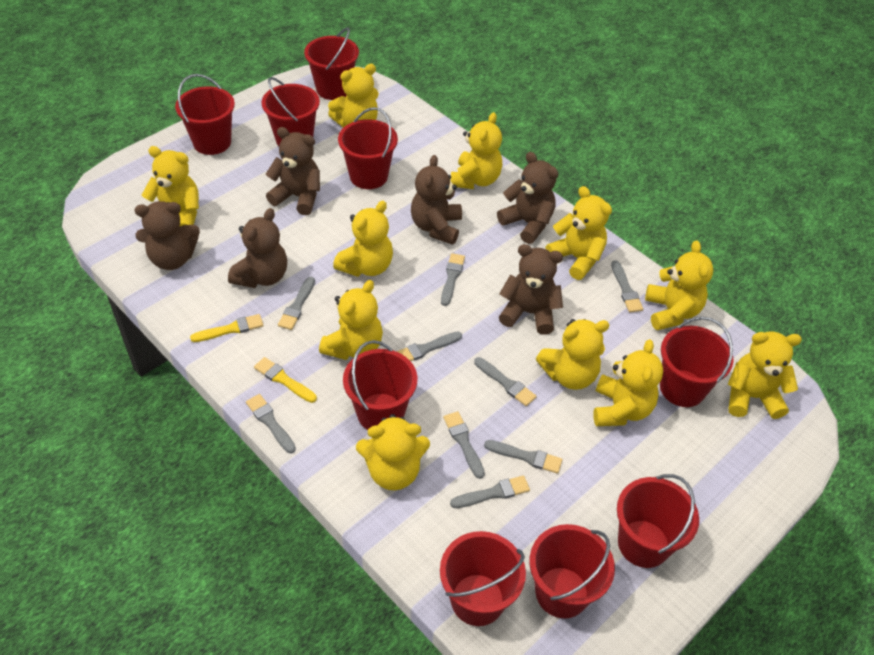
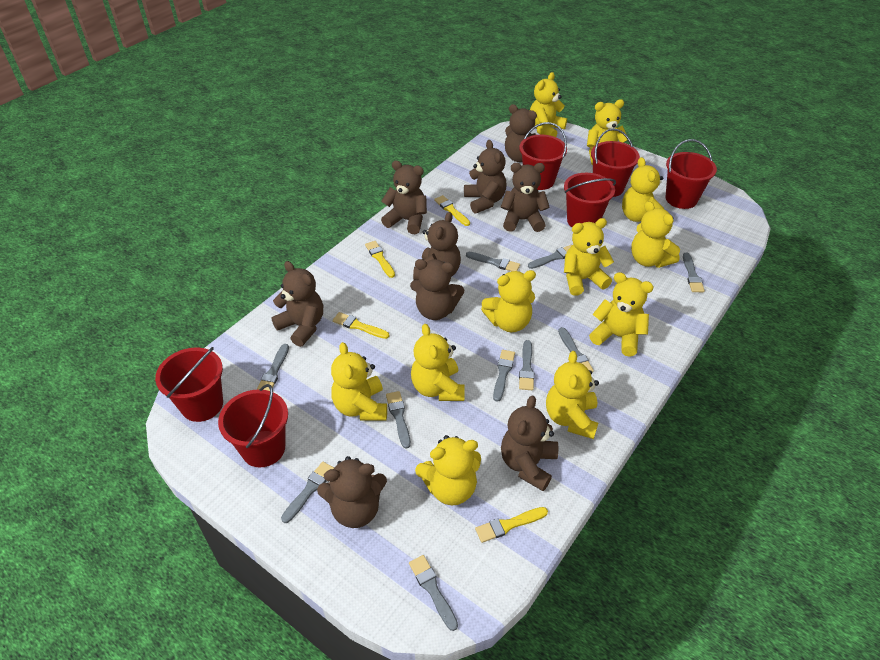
brown teddy bear: [135,201,200,270] [228,208,287,288] [266,127,320,215] [411,155,462,245] [497,152,558,244] [499,244,563,335] = 6 -> [271,261,323,347] [317,456,387,528] [381,161,427,234] [410,259,464,320] [413,212,461,280] [464,140,507,213] [501,163,550,232] [501,395,558,491] [505,104,537,162] = 9
grey brush: [246,394,296,453] [278,277,315,330] [396,332,462,361] [441,253,465,306] [443,411,485,479] [450,475,530,508] [474,357,537,406] [484,440,562,474] [611,260,643,313] = 9 -> [256,344,289,391] [281,462,334,523] [386,391,411,448] [409,555,458,631] [466,252,520,271] [493,350,515,402] [519,340,534,390] [528,245,572,269] [558,327,594,372] [683,253,705,292] = 10
red bucket: [175,74,235,155] [261,77,320,146] [304,27,359,100] [338,107,398,189] [343,340,417,430] [440,531,526,626] [529,524,615,618] [617,474,699,568] [660,317,734,407] = 9 -> [155,347,223,422] [218,384,288,467] [519,122,567,190] [564,173,616,227] [591,128,640,197] [666,139,717,209] = 6
yellow brush: [190,314,264,342] [254,357,317,403] = 2 -> [333,312,389,339] [365,241,395,278] [434,195,470,226] [475,507,548,543] = 4

